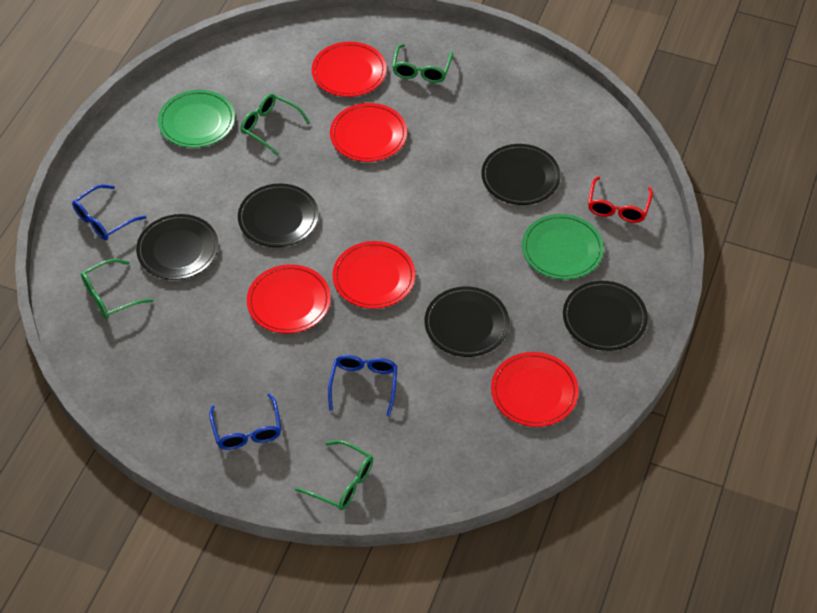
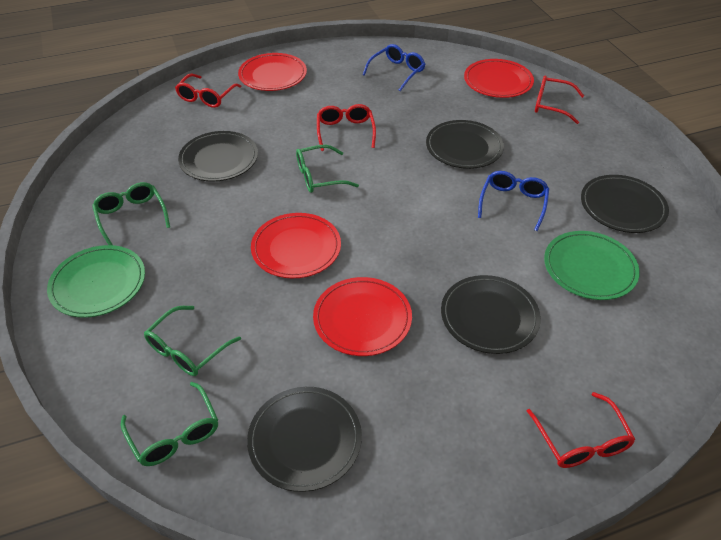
blue glasses: [72,184,146,240] [209,393,281,450] [328,355,397,416] = 3 -> [362,44,425,91] [478,171,549,231] = 2
red glasses: [588,177,653,223] = 1 -> [175,73,242,108] [317,104,376,151] [527,392,636,468] [535,75,584,124] = 4
red plate: [247,264,331,334] [312,42,387,97] [330,103,407,162] [332,241,416,309] [491,352,579,427] = 5 -> [238,53,307,91] [251,213,341,278] [313,277,412,356] [464,59,534,98] = 4

